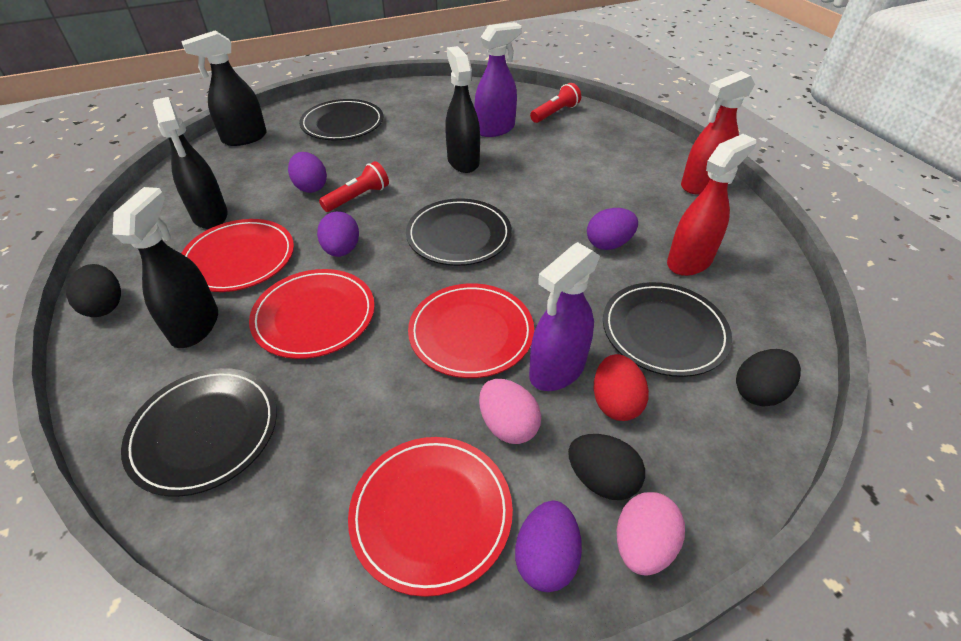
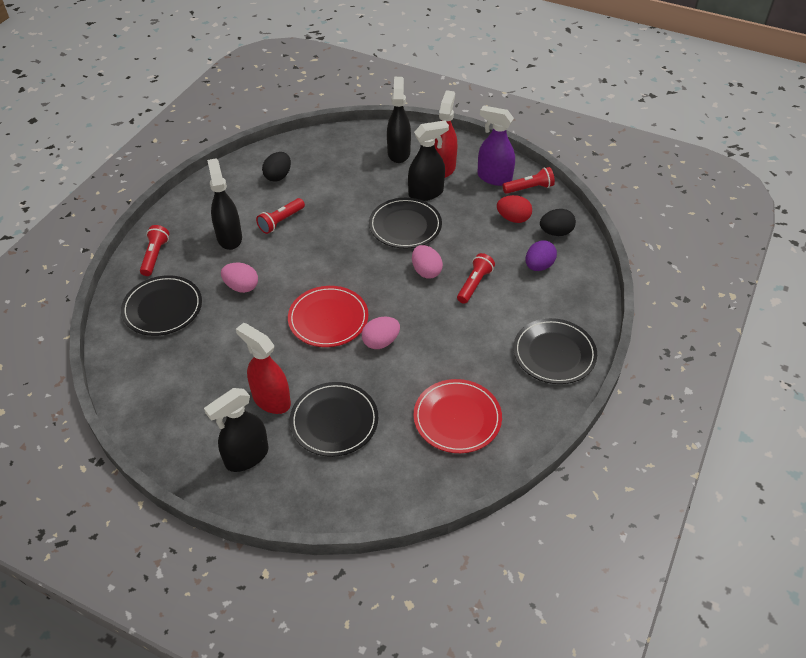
black egg: [66,264,121,317] [568,434,645,500] [736,349,801,407] = 3 -> [262,152,291,182] [540,209,576,236] = 2
pink egg: [479,379,541,444] [617,492,685,576] = 2 -> [221,263,258,293] [362,317,400,349] [412,245,443,278] = 3
purple egg: [288,152,327,193] [317,211,359,257] [515,501,582,592] [587,208,638,250] = 4 -> [526,240,557,271] = 1
purple spray bottle: [474,22,522,137] [529,242,600,391] = 2 -> [477,105,515,186] = 1
red flashlight: [319,161,389,212] [530,83,581,123] = 2 -> [140,225,169,276] [256,198,305,234] [457,253,495,304] [503,167,555,194] = 4
red plate: [181,219,294,292] [249,269,375,359] [348,437,513,597] [408,283,534,378] = 4 -> [288,286,368,347] [413,379,502,453] = 2

